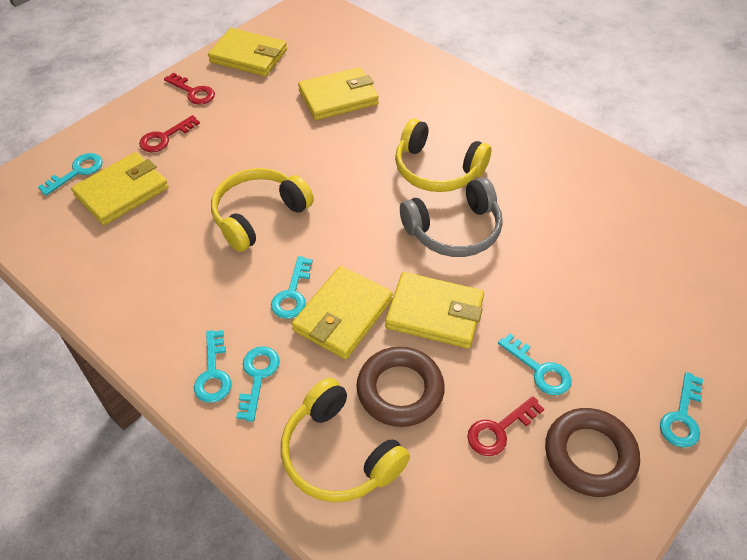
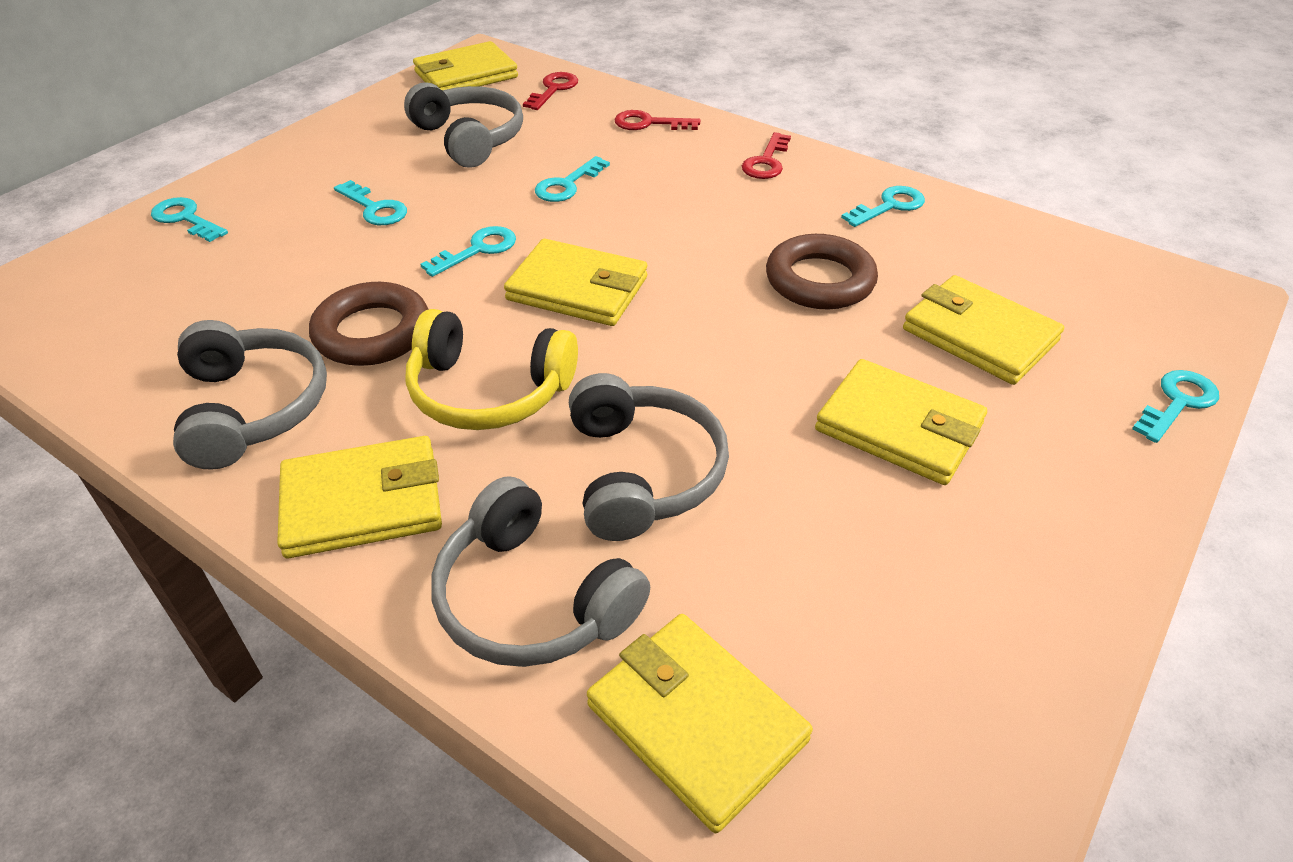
grey headphones: [400,177,503,257] = 1 -> [173,320,327,470] [404,82,523,168] [431,477,650,667] [569,373,729,541] = 4
yellow headphones: [211,168,314,252] [281,378,410,502] [395,119,491,192] = 3 -> [405,309,578,430] = 1
yellow wallet: [71,152,169,225] [208,28,287,76] [292,266,393,359] [298,67,379,120] [385,272,484,348] = 5 -> [277,436,442,558] [413,41,518,90] [504,239,647,326] [587,614,813,833] [815,359,987,485] [903,275,1064,385] = 6

